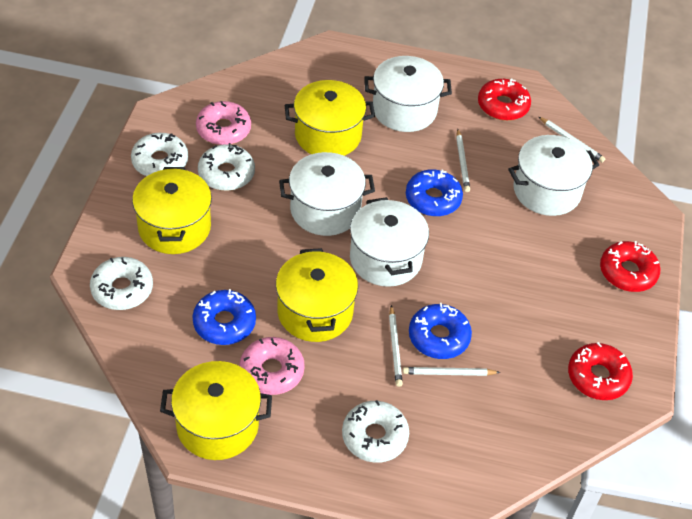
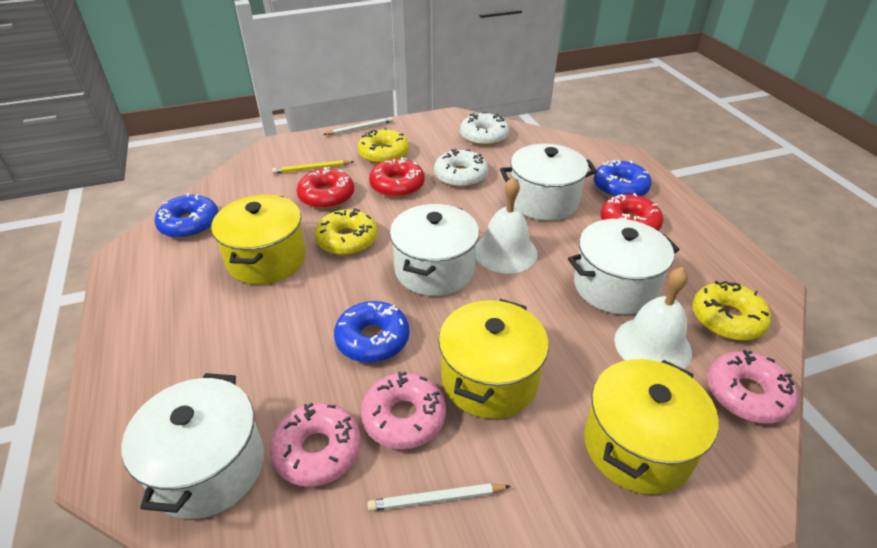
pink donut: [196,101,251,145] [239,337,305,395] = 2 -> [270,403,361,487] [361,371,446,450] [707,350,798,424] = 3
white bell: none = 0 -> [476,177,538,274] [614,267,692,369] = 2
white donut: [90,257,153,310] [131,133,188,176] [198,143,255,191] [342,400,409,463] = 4 -> [434,149,488,187] [460,112,509,146] = 2
white pencil: [389,305,403,387] [403,367,500,376] [456,129,470,192] [539,117,605,163] = 4 -> [323,117,393,135] [367,483,511,511] = 2
yellow donut: none = 0 -> [315,208,378,255] [358,128,409,164] [693,281,772,341] = 3
yellow pencil: none = 0 -> [272,160,354,174] = 1
yellow pot: [132,167,212,254] [160,361,272,460] [276,248,358,342] [285,80,375,156] = 4 -> [211,195,306,284] [439,299,549,419] [584,359,719,494] = 3

